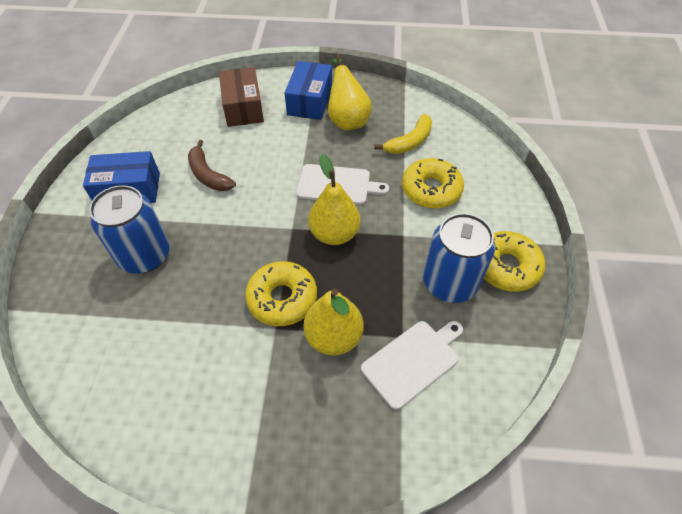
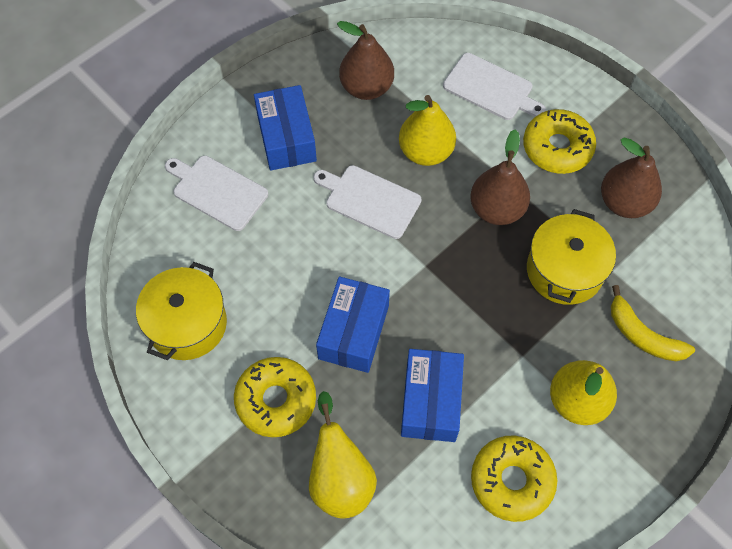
blue box: [83,151,160,203] [285,61,332,120] = 2 -> [254,85,317,171] [316,277,390,373] [401,349,464,442] = 3
blue can: [89,185,170,274] [423,213,495,303] = 2 -> none = 0
brown banana: [188,140,236,191] = 1 -> none = 0
brown box: [219,67,264,127] = 1 -> none = 0
brown pear: none = 0 -> [337,21,394,100] [470,129,530,225] [601,137,662,218] = 3
white cutting board: [297,164,389,205] [361,321,463,410] = 2 -> [165,156,268,231] [313,165,422,239] [443,53,546,120] = 3
yellow pot: none = 0 -> [136,262,227,360] [527,209,616,305] = 2

